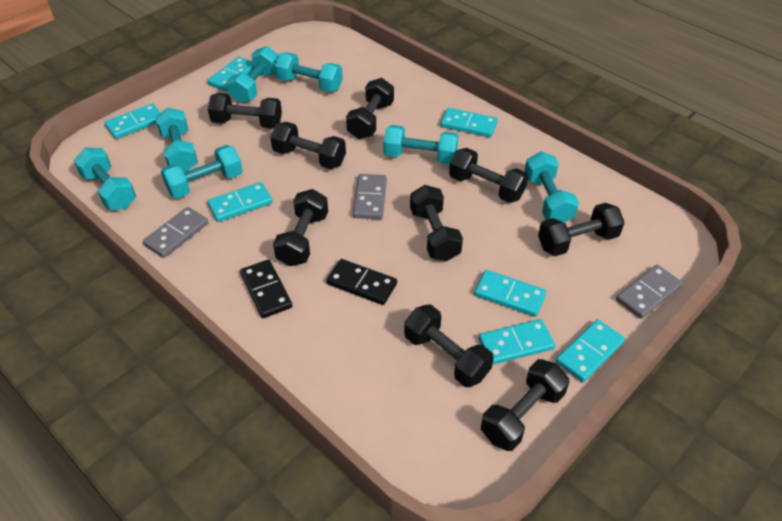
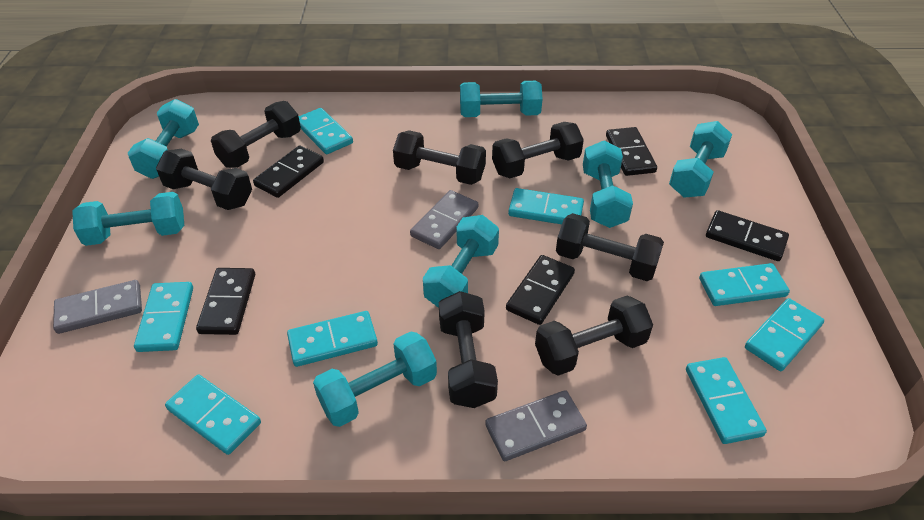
black domino: [240,260,292,318] [326,259,397,305] = 2 -> [196,268,255,335] [253,145,324,198] [506,255,575,325] [606,127,657,176] [706,210,789,261] = 5
black dumbbell: [208,93,282,128] [270,122,346,169] [273,189,328,266] [346,78,394,139] [404,304,494,387] [410,185,463,261] [449,148,528,203] [481,359,569,451] [538,203,625,256] = 9 -> [156,149,252,210] [211,101,301,168] [393,130,486,185] [439,291,498,408] [492,122,584,178] [535,295,653,376] [556,213,664,281] = 7
turquoise domino: [105,104,161,139] [207,57,254,92] [207,182,272,222] [440,108,498,137] [474,270,546,317] [479,319,555,365] [556,319,625,382] = 7 -> [134,282,193,352] [165,375,261,455] [287,311,378,367] [299,108,353,154] [508,188,584,224] [686,357,767,444] [699,263,790,306] [745,298,824,371] = 8

